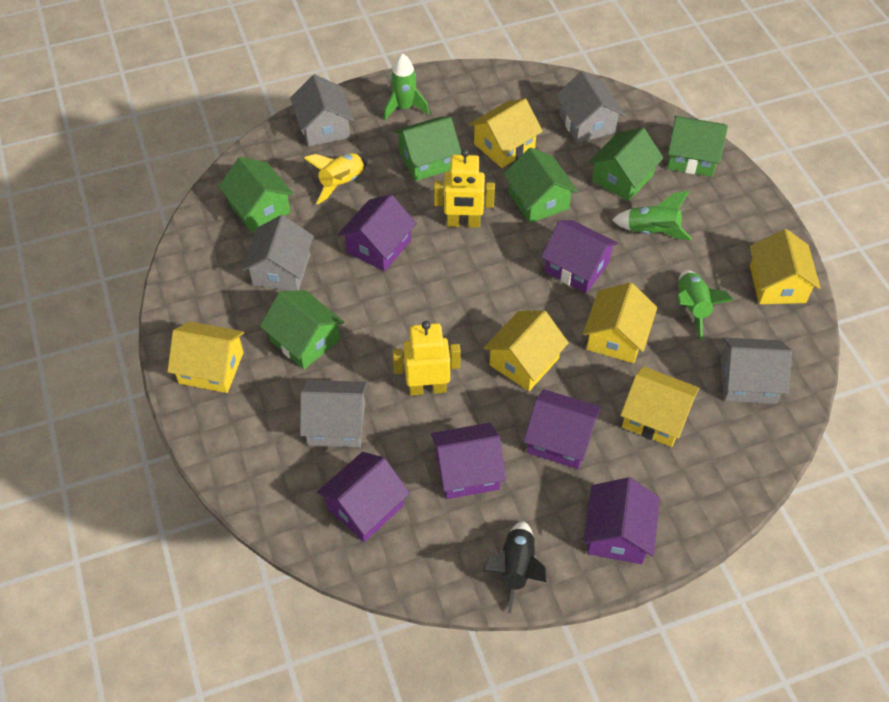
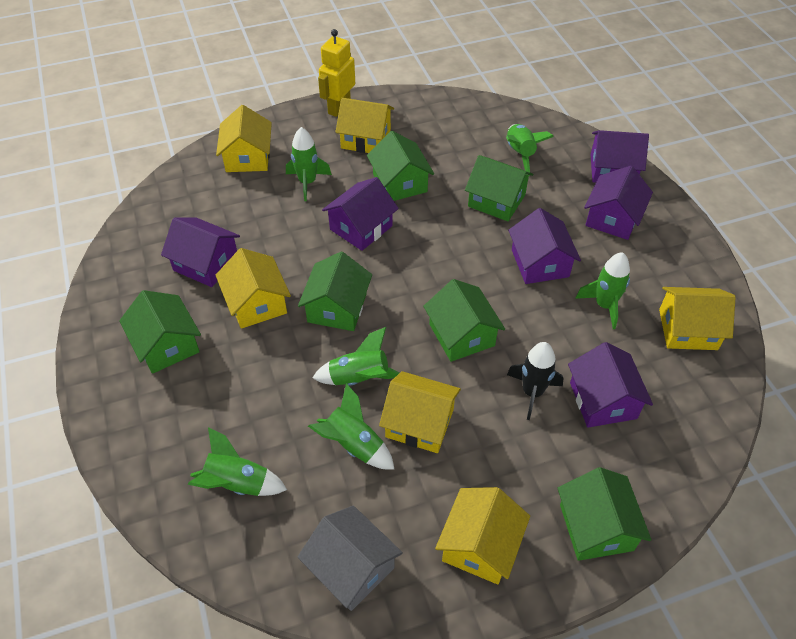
green rocket: [384,53,429,120] [612,191,692,240] [677,270,734,340] = 3 -> [188,427,287,496] [286,127,332,201] [308,383,395,470] [313,327,400,386] [506,124,554,172] [575,252,630,329] = 6
grey house: [242,215,314,291] [290,74,354,147] [300,380,367,447] [555,71,625,143] [720,337,792,404] = 5 -> [298,506,403,611] = 1
yellow robot: [392,321,461,396] [434,149,495,228] = 2 -> [318,29,355,117] = 1
yellow rocket: [304,153,368,205] = 1 -> none = 0

